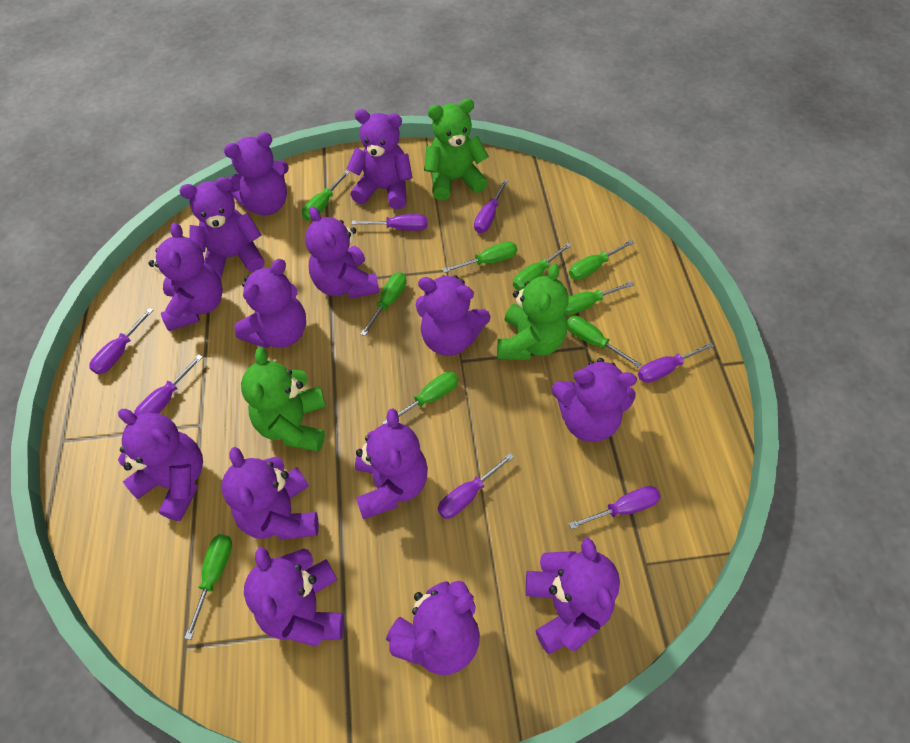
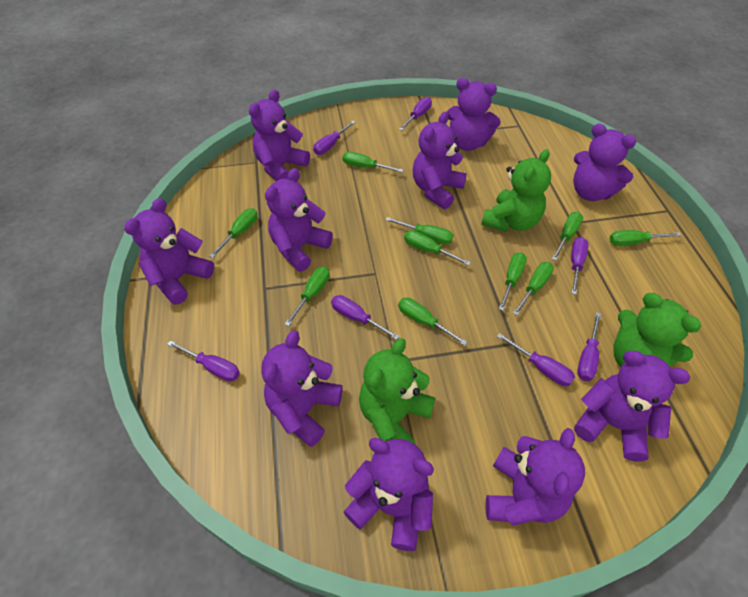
green screwdriver: [184,534,232,640] [302,170,350,221] [361,272,407,336] [382,372,458,424] [443,241,517,273] [513,243,572,290] [565,281,634,315] [567,316,641,368] [569,240,634,280] = 9 -> [210,208,258,258] [284,267,330,326] [342,152,403,172] [386,217,453,245] [398,298,468,346] [404,230,471,266] [499,252,527,311] [512,262,554,316] [552,212,583,260] [609,230,681,246] = 10
purple teddy bear: [118,409,203,521] [149,223,223,331] [180,177,265,279] [221,447,319,540] [224,132,289,215] [234,259,306,348] [244,547,344,647] [305,207,380,299] [347,109,412,209] [355,408,428,519] [386,581,480,675] [416,275,491,356] [526,538,620,654] [552,358,637,442] = 14 -> [124,198,214,305] [249,90,310,181] [261,330,343,447] [265,168,333,272] [344,438,434,551] [413,112,467,209] [446,78,501,151] [485,428,585,526] [573,124,636,201] [574,350,690,462] = 10

